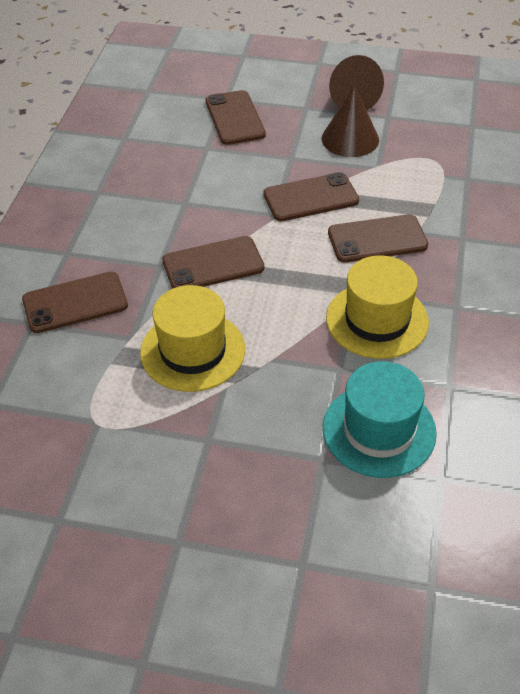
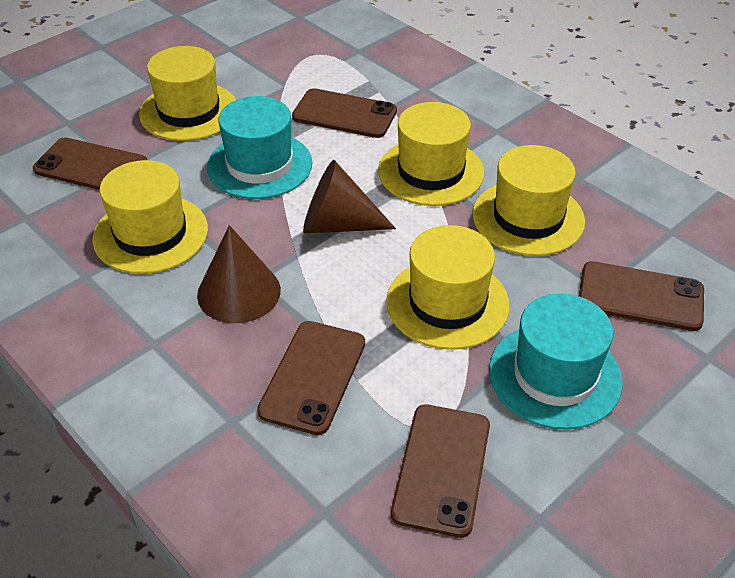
turquoise hat: [323,361,437,478] = 1 -> [207,96,312,199] [489,293,623,430] = 2
yellow hat: [140,285,245,392] [326,255,429,359] = 2 -> [92,160,208,274] [139,46,236,141] [378,102,484,206] [386,225,509,350] [473,145,585,256] = 5

